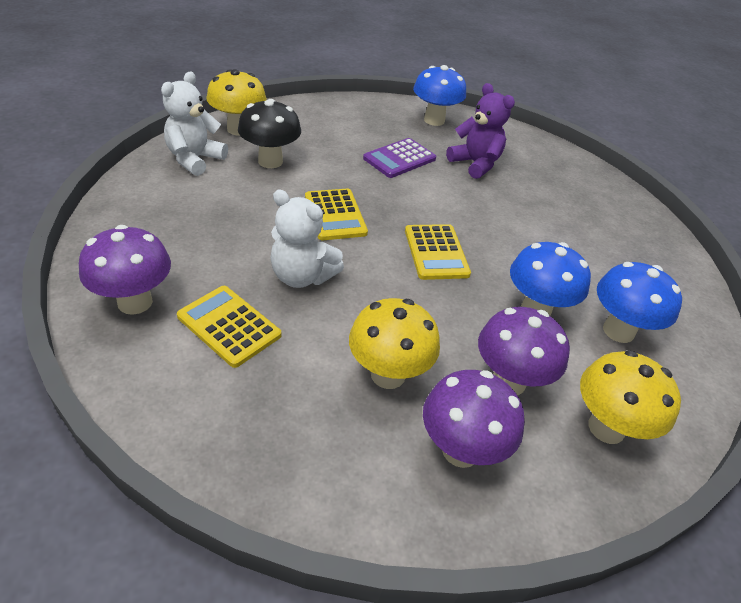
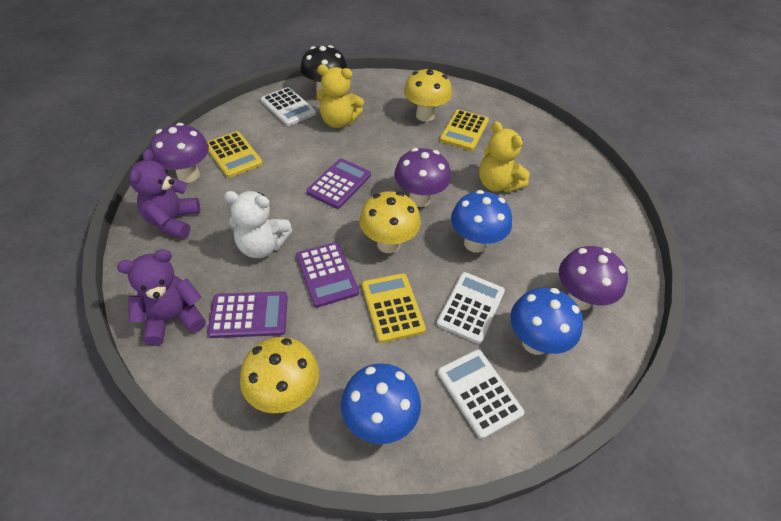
purple calculator: [363,138,436,178] = 1 -> [207,292,288,338] [296,242,359,307] [306,158,371,209] = 3
purple teddy bear: [446,83,515,179] = 1 -> [117,249,206,346] [129,149,200,239] = 2
white calculator: none = 0 -> [261,87,316,126] [436,272,505,344] [437,349,524,439] = 3
white teddy bear: [161,72,228,176] [270,190,344,288] = 2 -> [224,191,292,258] = 1
yellow teddy bear: none = 0 -> [316,65,364,128] [479,121,530,193] = 2

